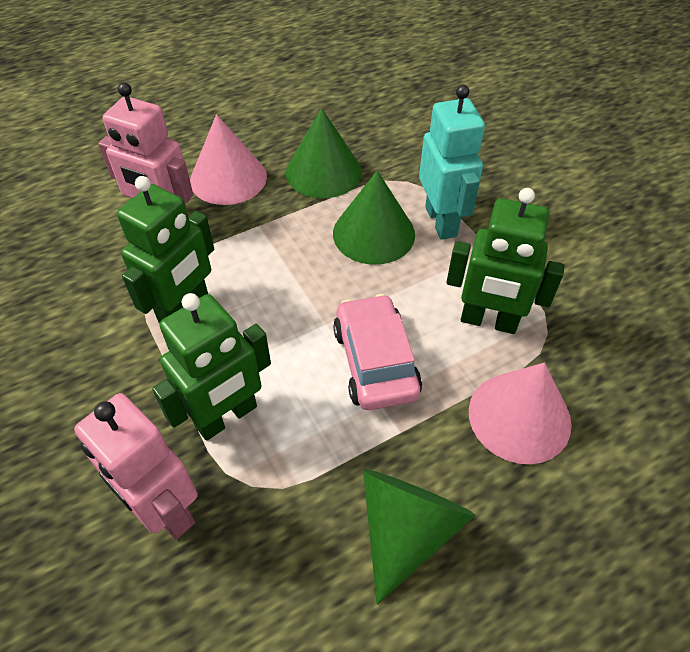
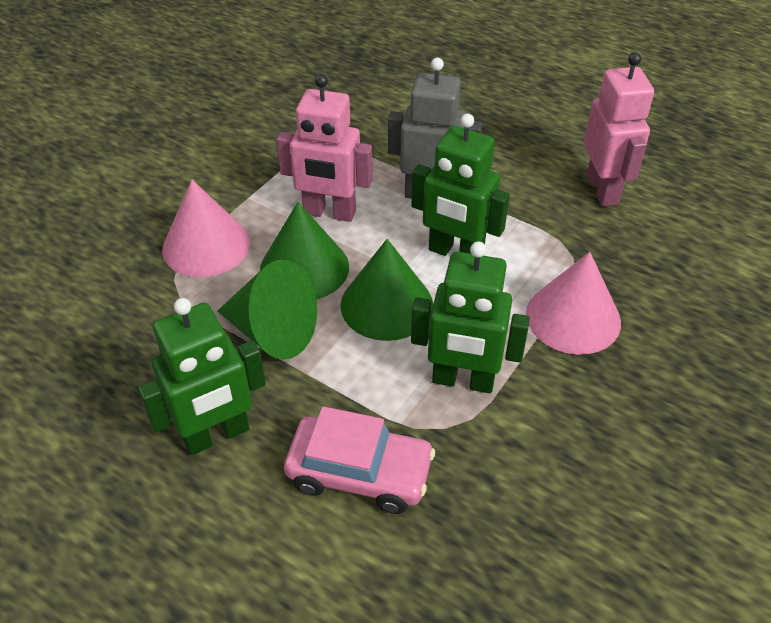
grey robot: none = 0 -> [388,58,482,199] = 1
turquoise robot: [419,85,485,240] = 1 -> none = 0

